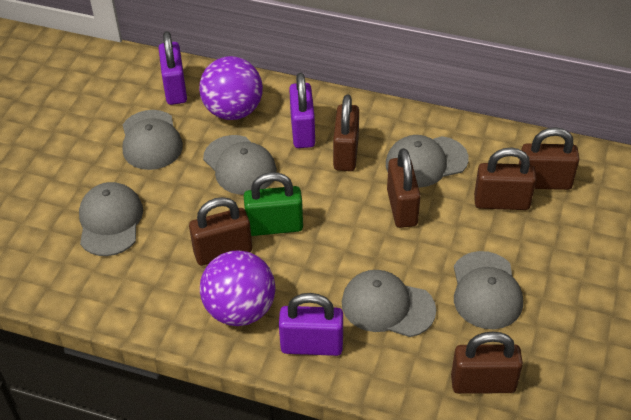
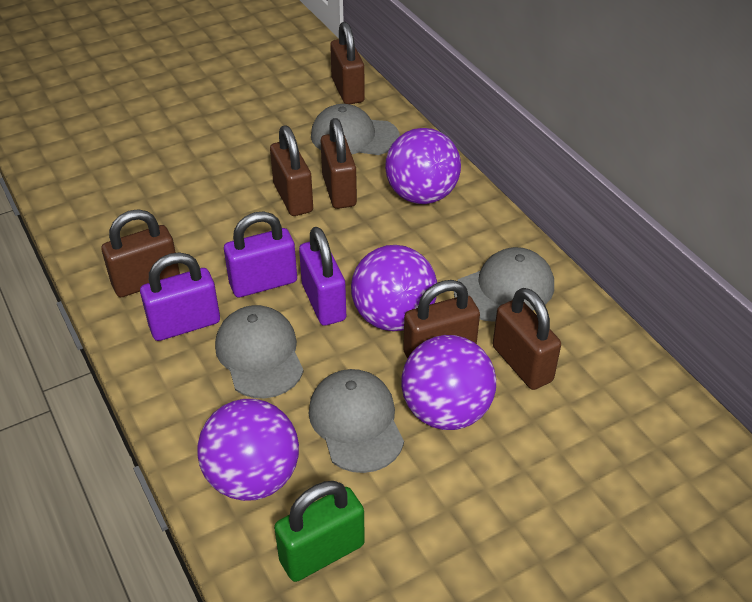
grey cap: [79,182,143,256] [123,110,183,170] [203,135,277,195] [342,270,436,337] [386,135,469,187] [454,251,523,329] = 6 -> [215,305,304,398] [309,369,404,473] [311,104,400,155] [454,247,554,322] = 4
purple ball: [199,56,263,120] [200,250,276,326] = 2 -> [197,399,299,501] [351,245,437,331] [385,128,461,204] [401,335,496,430] = 4

